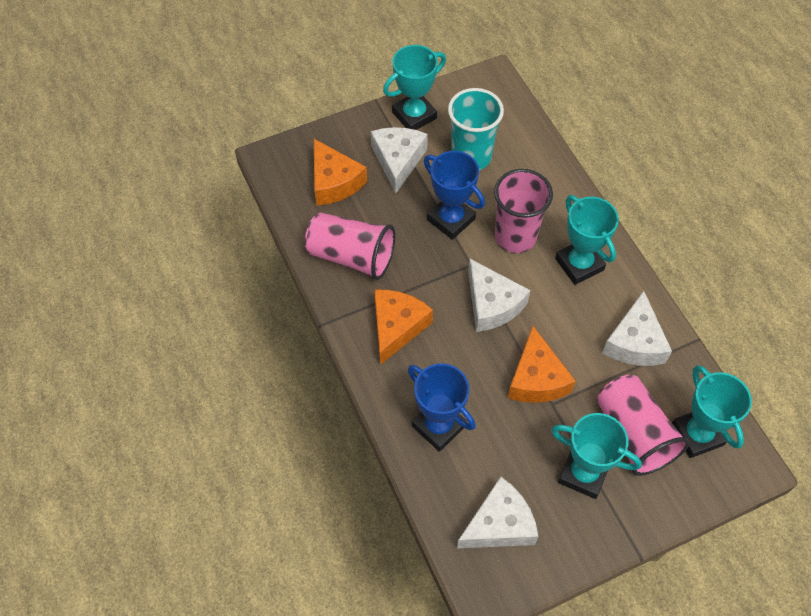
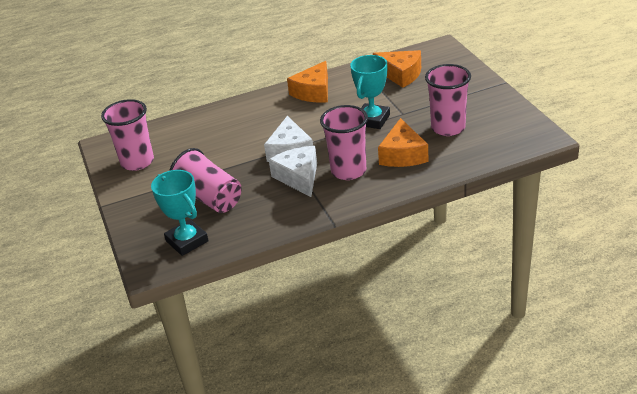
blue trophy: [408,364,476,452] [424,151,485,240] = 2 -> none = 0
pink cup: [305,213,395,280] [494,169,553,253] [597,375,689,476] = 3 -> [101,99,154,171] [169,148,242,213] [320,105,368,180] [425,64,471,136] = 4
turquoise cup: [448,88,504,170] = 1 -> none = 0
turquoise trophy: [383,45,446,130] [551,413,642,499] [555,195,619,285] [672,365,752,458] = 4 -> [151,170,209,256] [350,55,390,129] = 2
white cheese: [371,127,428,194] [457,477,539,548] [468,259,530,332] [602,291,672,366] = 4 -> [264,116,313,162] [269,146,317,197] = 2

